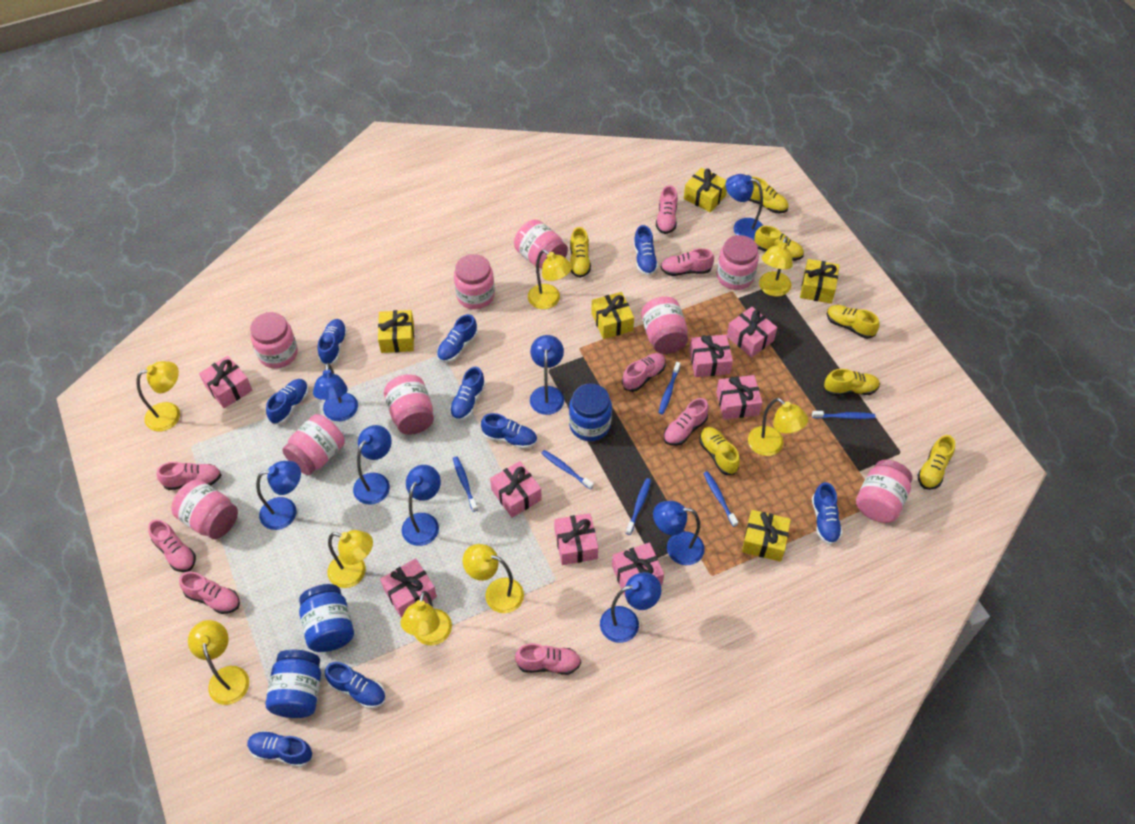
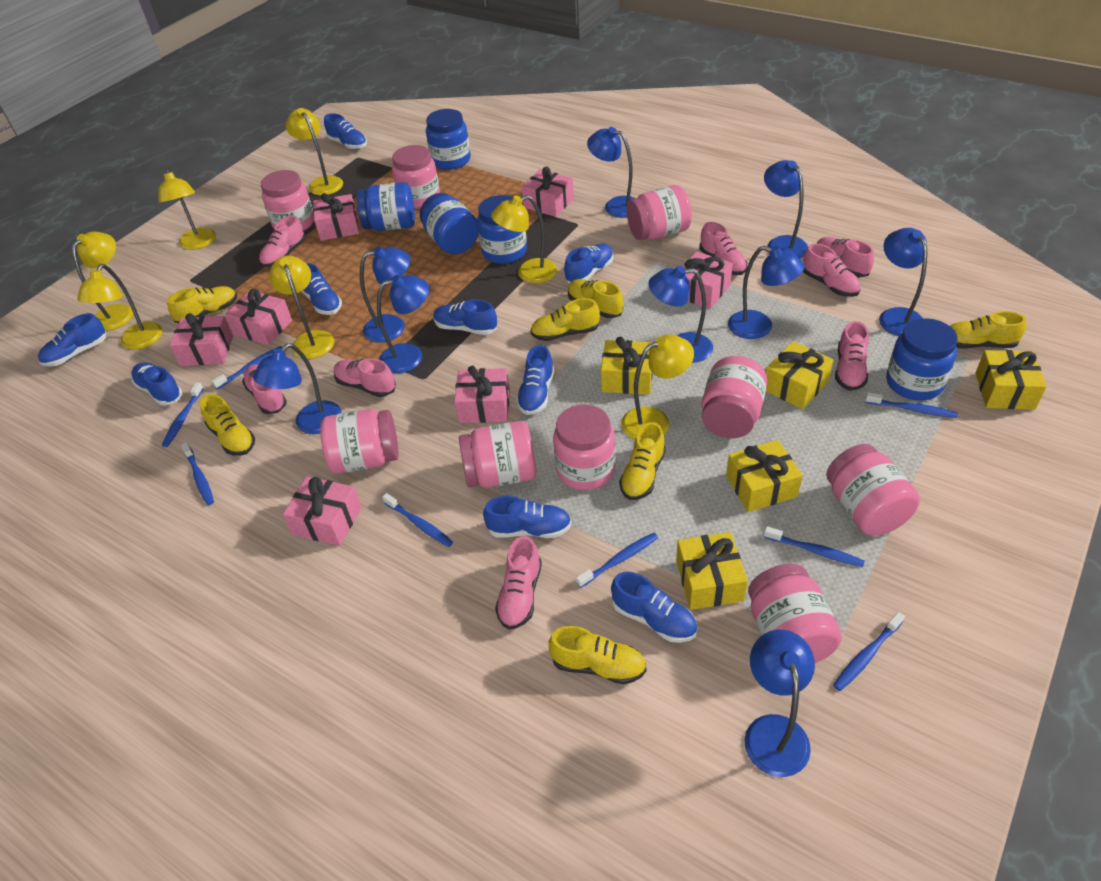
blue jar: [266,650,321,718] [299,584,354,652] [569,383,612,441] = 3 -> [357,182,415,231] [420,193,479,254] [426,109,471,170] [477,195,527,264] [886,318,958,400] = 5
blue lamp: [256,461,301,530] [313,363,358,421] [353,425,392,505] [402,465,441,546] [530,335,564,415] [600,572,661,643] [653,501,705,565] [726,174,763,240] = 8 -> [253,343,341,434] [360,246,410,343] [377,275,429,373] [587,127,635,218] [648,266,713,363] [728,246,805,339] [744,630,815,777] [764,160,808,258] [879,228,927,336] = 9
blue toothbrush: [453,456,478,512] [541,450,594,490] [626,478,651,535] [659,362,680,415] [703,471,738,527] [812,411,875,419] = 6 -> [162,382,204,447] [181,442,214,505] [211,346,282,389] [382,493,453,547] [576,533,658,588] [764,526,865,567] [833,612,905,691] [865,392,958,418] = 8
pink gift: [199,356,252,408] [380,558,437,618] [490,461,542,518] [554,513,598,565] [612,543,664,598] [689,335,733,377] [716,375,763,420] [727,307,777,358] = 8 -> [170,313,233,366] [225,289,292,345] [283,477,362,546] [313,193,359,241] [454,366,510,423] [521,166,574,217] [683,251,733,309] = 7
yellow lamp: [137,361,180,432] [188,620,249,705] [328,530,373,588] [400,591,452,645] [463,544,524,613] [528,250,572,309] [748,398,808,456] [759,237,793,297] = 8 -> [72,232,133,331] [77,264,163,350] [158,168,216,250] [269,256,334,359] [286,108,343,195] [491,195,557,283] [621,335,694,440] = 7

